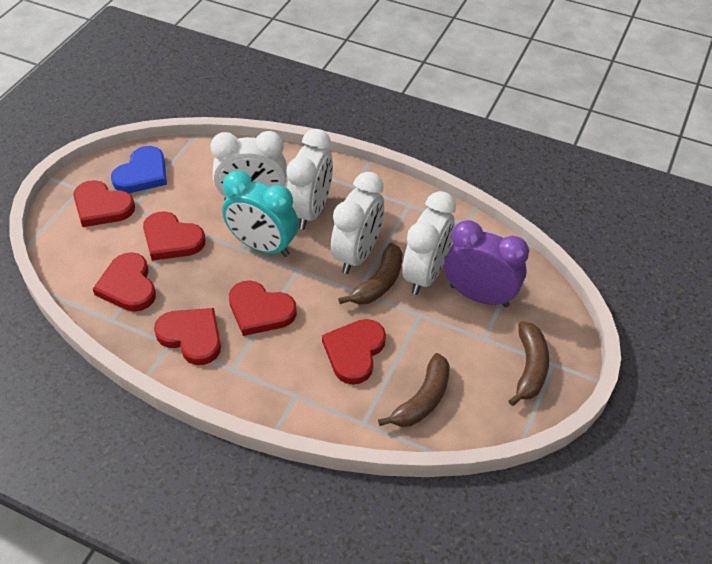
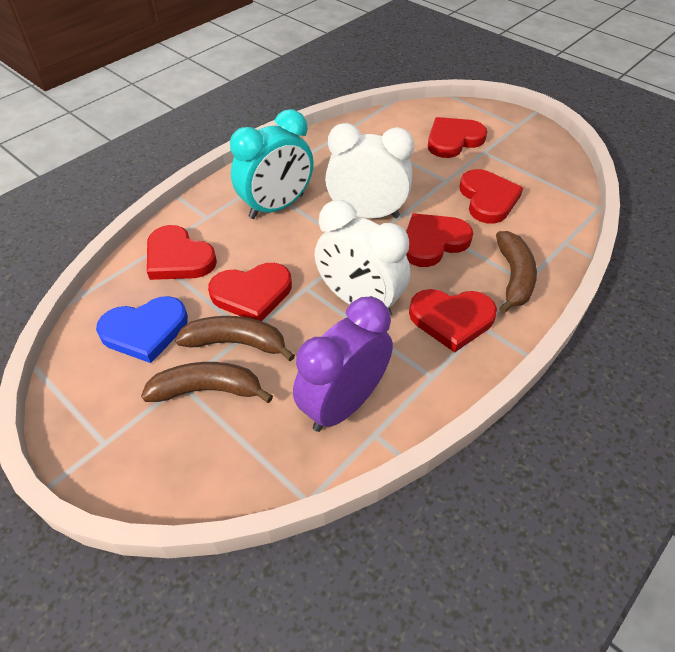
white clock: [210,131,287,201] [286,129,333,230] [331,172,384,274] [402,191,456,295] = 4 -> [314,200,410,317] [325,123,414,218] = 2

